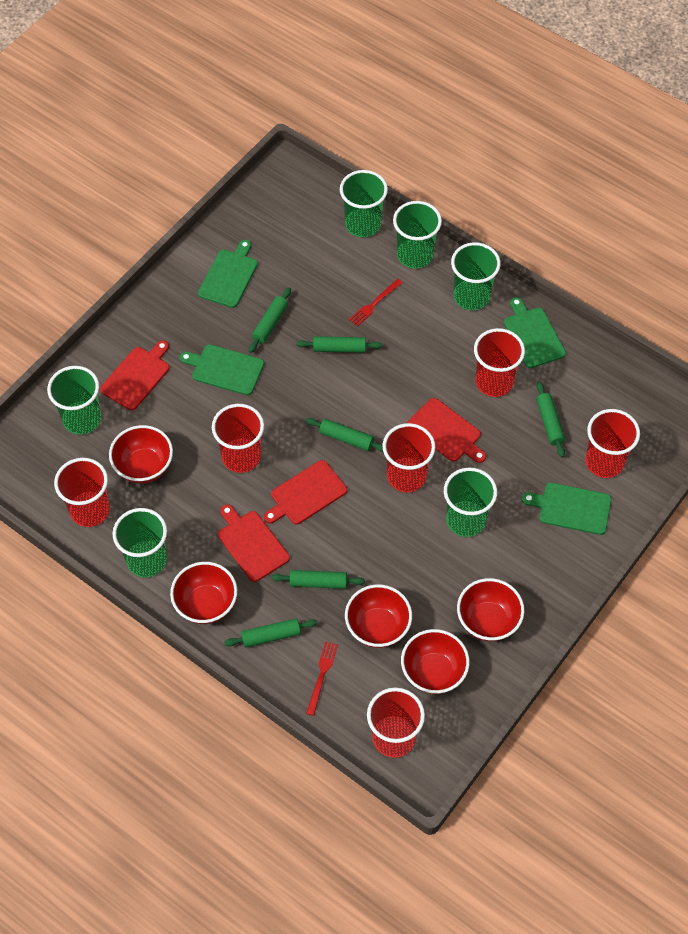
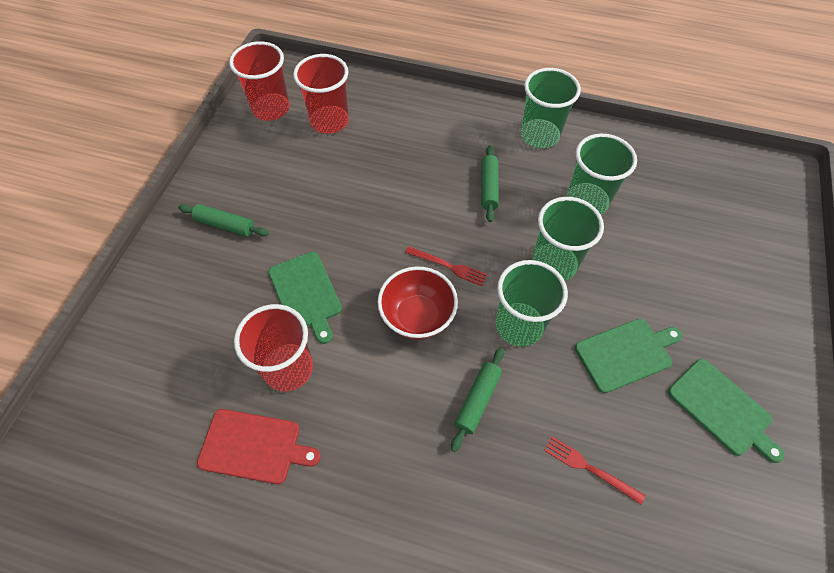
green cup: [47,366,101,435] [112,508,167,577] [340,170,388,237] [393,201,442,268] [444,467,497,537] [451,242,501,310] = 6 -> [496,260,568,347] [521,68,581,148] [532,197,604,281] [567,134,637,214] = 4
green cutting board: [179,344,264,395] [198,240,258,308] [504,297,566,368] [522,483,611,535] = 4 -> [268,252,342,344] [575,319,682,393] [668,359,785,463] = 3
green rolling pin: [224,618,317,647] [249,288,291,353] [272,570,365,589] [297,336,382,353] [305,418,383,452] [536,382,565,458] = 6 -> [178,204,269,237] [451,348,504,452] [481,145,499,222] = 3
red bowl: [109,425,173,483] [170,562,237,624] [345,584,412,648] [401,629,470,694] [457,578,524,641] = 5 -> [378,266,458,340] = 1
red cup: [54,458,110,527] [212,404,264,473] [367,687,425,758] [382,423,435,492] [474,328,525,397] [585,409,640,478] = 6 -> [229,41,290,121] [234,304,313,391] [293,54,349,134] = 3
red cutting board: [100,340,170,410] [218,504,290,582] [264,460,347,524] [407,398,486,463] = 4 -> [197,409,321,484] = 1

